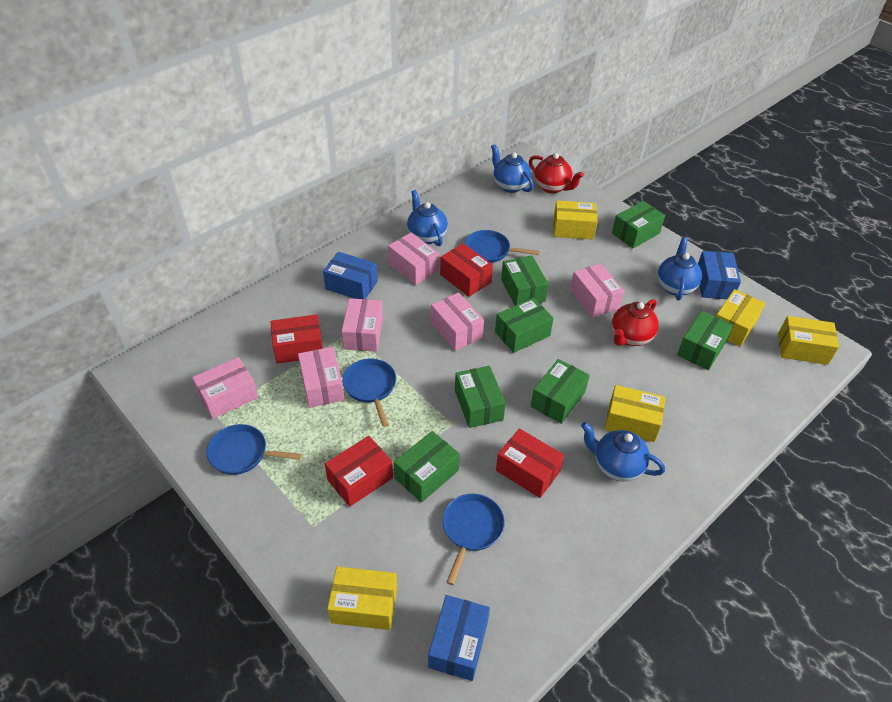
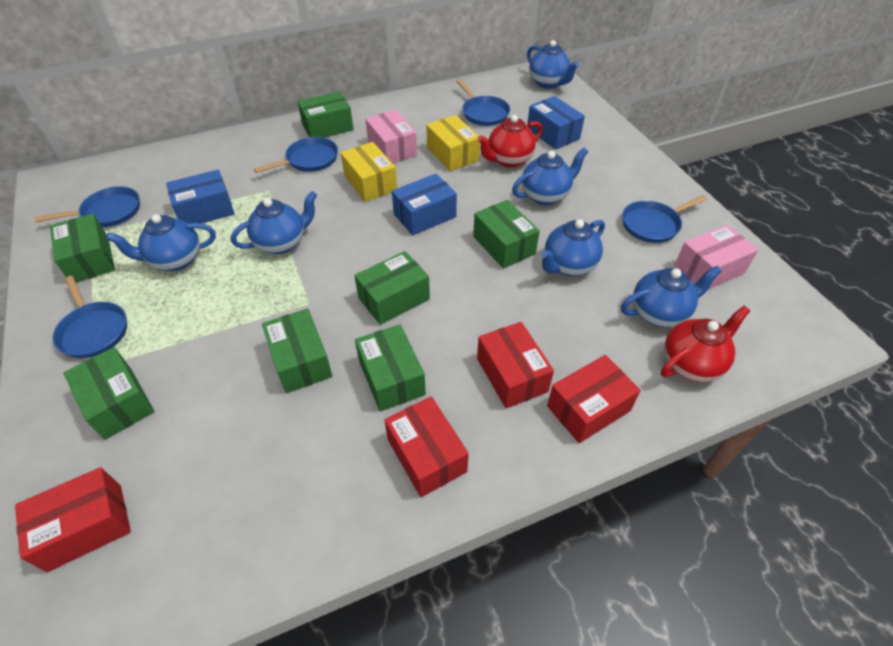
blue pan: [206,424,302,475] [342,359,396,427] [442,494,505,585] [465,230,540,263] = 4 -> [35,186,140,227] [53,276,127,358] [254,137,338,173] [457,80,510,126] [622,195,707,243] = 5
blue teapot: [407,190,448,246] [491,144,534,193] [581,422,665,482] [657,237,702,301] = 4 -> [106,214,216,271] [231,191,317,254] [512,148,588,205] [527,40,579,89] [541,219,605,276] [621,266,722,327] = 6
pink box: [192,357,258,419] [298,347,345,408] [341,298,383,352] [388,232,439,285] [431,292,484,351] [570,263,624,318] = 6 -> [365,110,417,163] [675,225,758,289] = 2
yellow box: [327,566,397,630] [553,200,598,240] [605,385,665,442] [716,289,765,347] [778,316,839,365] = 5 -> [341,142,397,202] [426,115,480,171] = 2

